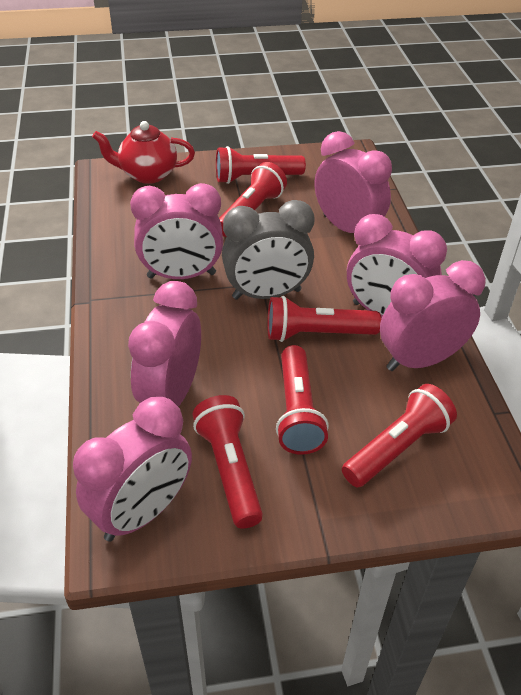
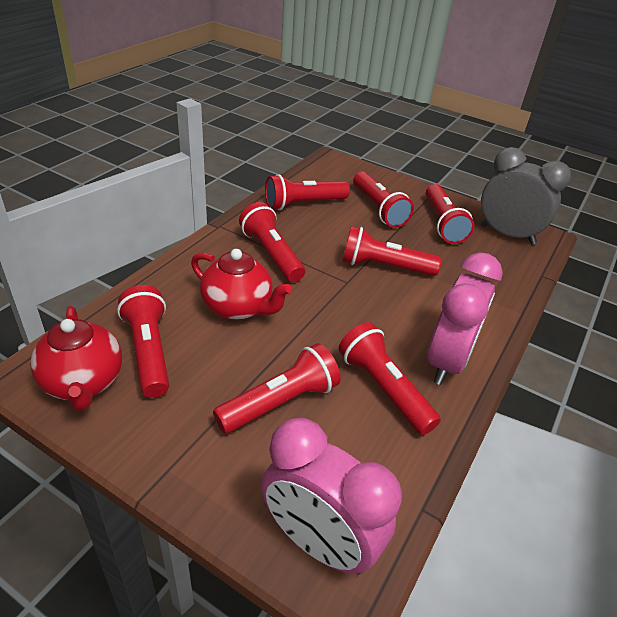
pink clock: [73,397,192,541] [128,281,201,406] [130,183,223,279] [315,131,392,233] [347,214,447,317] [380,260,486,371] = 6 -> [261,418,402,575] [427,252,503,385] = 2
red flashlight: [192,395,263,529] [216,146,306,184] [219,162,287,237] [267,296,381,342] [276,345,329,455] [342,384,457,488] = 6 -> [117,285,169,398] [213,343,341,433] [239,202,305,282] [265,174,350,210] [339,322,441,435] [342,226,442,276] [353,171,414,228] [426,184,475,244] = 8
red teapot: [92,121,195,184] = 1 -> [30,306,122,411] [191,249,292,320] = 2

